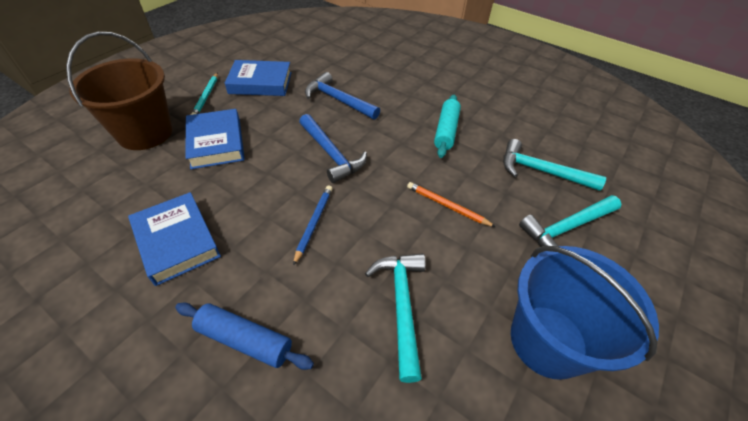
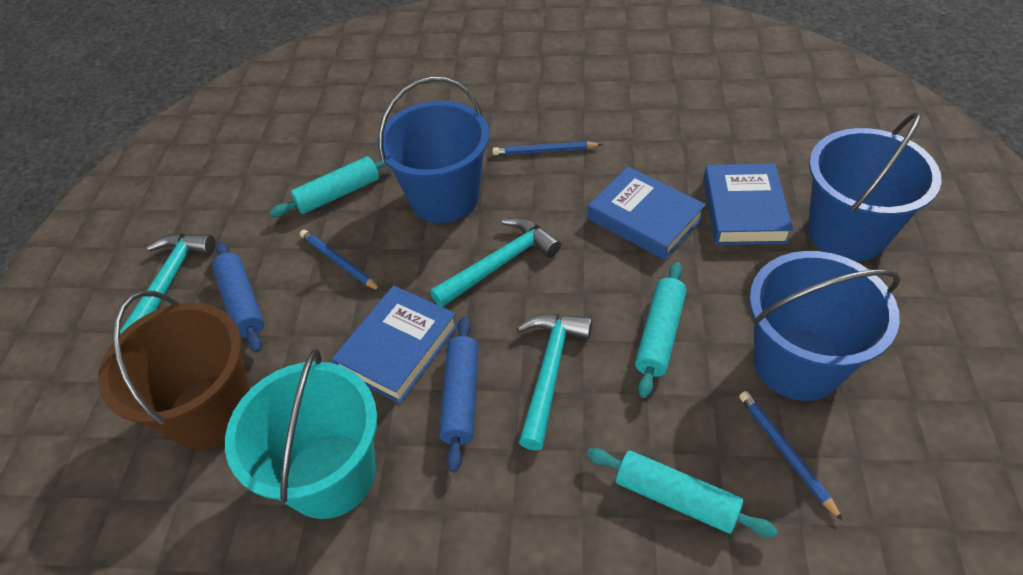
blue bucket: [511,245,659,380] = 1 -> [377,76,489,223] [749,251,901,401] [808,112,942,261] = 3
blue hammer: [299,114,367,183] [305,72,380,120] = 2 -> none = 0
blue pencil: [293,186,332,266] = 1 -> [300,230,381,291] [493,141,603,155] [739,391,843,521] = 3
blue rolling pin: [175,303,314,370] = 1 -> [212,242,264,353] [439,316,479,472] = 2
orange pencil: [407,182,496,227] = 1 -> none = 0
turquoise bucket: none = 0 -> [225,349,377,519] = 1
turquoise pencil: [191,73,218,115] = 1 -> none = 0
turquoise rolling pin: [434,94,461,158] = 1 -> [270,156,388,217] [587,448,777,537] [635,262,687,398] = 3

